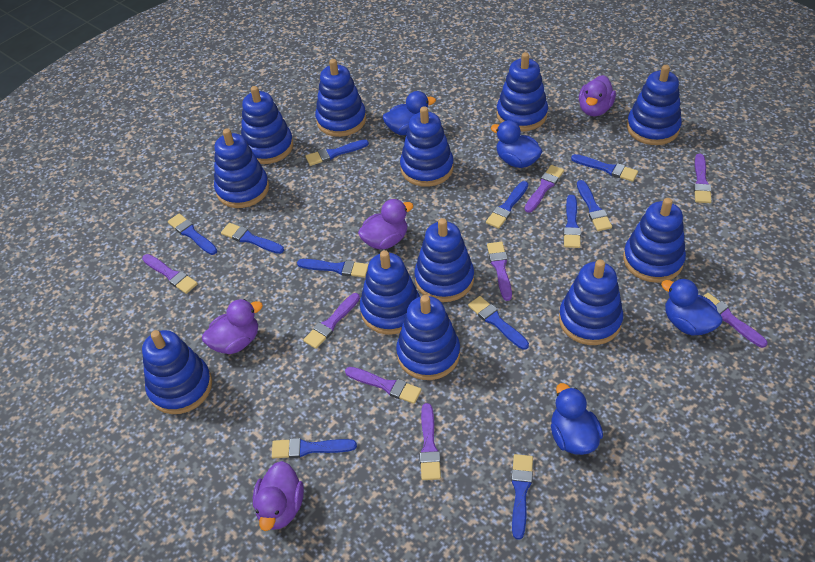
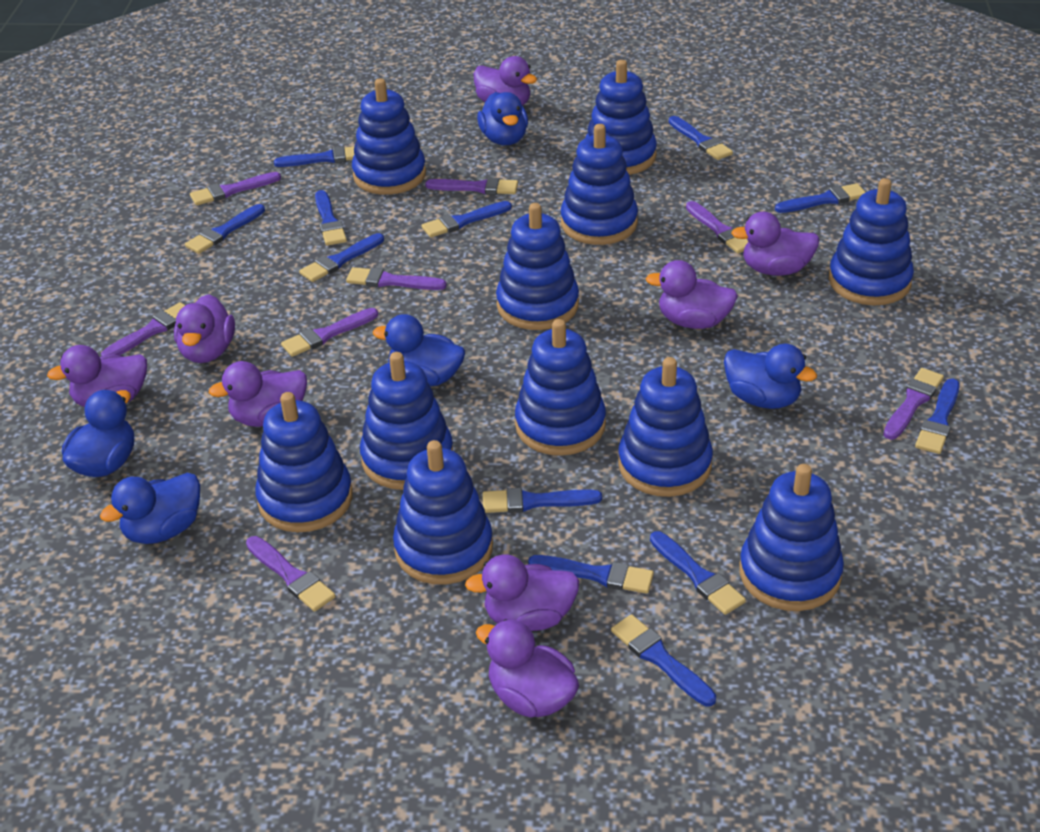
blue brush: [168,213,217,255] [221,223,284,254] [272,438,357,458] [297,259,369,278] [306,139,369,166] [468,296,529,350] [486,181,528,229] [511,454,533,540] [563,195,581,248] [571,154,638,182] [577,180,612,231] = 11 -> [185,204,265,254] [274,146,354,167] [299,233,384,282] [315,190,347,246] [421,201,512,238] [482,488,602,513] [528,555,654,594] [611,614,716,706] [650,531,746,615] [669,116,733,160] [775,183,866,213] [915,378,960,454] = 12
blue duck: [383,91,436,135] [491,120,542,168] [551,383,603,455] [661,278,723,335] = 4 -> [62,390,134,477] [100,473,200,544] [373,314,465,386] [477,92,528,145] [724,344,817,409] = 5
blue stacking toy: [142,330,212,414] [214,129,269,208] [241,86,293,164] [315,59,366,137] [360,250,420,335] [396,295,460,380] [400,106,454,187] [414,218,474,302] [496,52,548,131] [559,259,623,345] [623,198,686,283] [627,65,682,145] = 12 -> [255,392,353,532] [352,78,426,195] [360,352,453,490] [393,440,493,584] [496,203,579,330] [515,319,606,456] [561,124,638,245] [585,60,657,175] [618,357,713,497] [739,464,844,611] [829,178,914,306] = 11
purple duck: [202,299,263,354] [253,461,304,531] [358,199,413,250] [579,75,616,116] = 4 -> [47,345,147,407] [174,294,235,363] [209,361,307,427] [465,555,579,631] [474,56,537,106] [476,619,579,718] [645,260,738,329] [731,212,819,276] = 8

